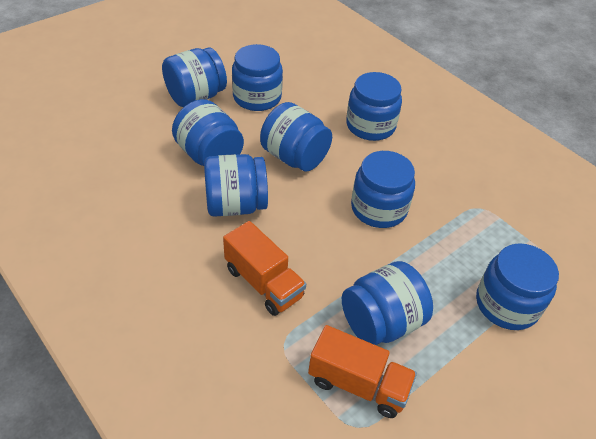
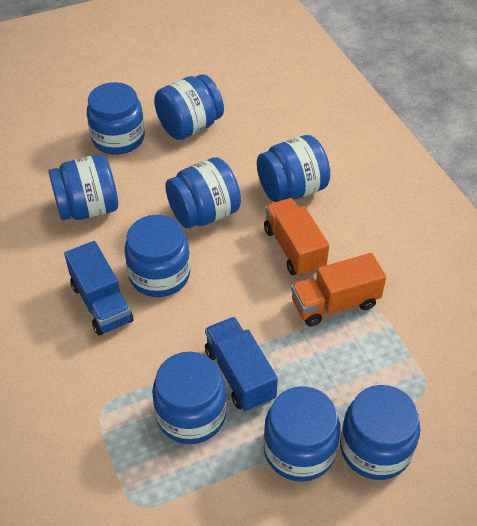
blue truck: none = 0 -> [64,241,133,336] [205,317,278,412] = 2

